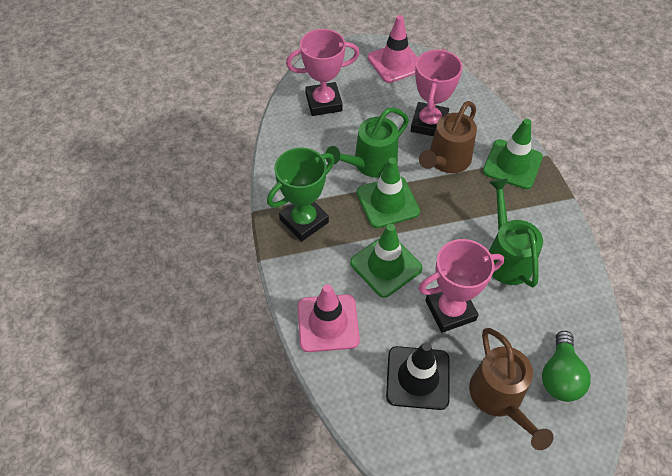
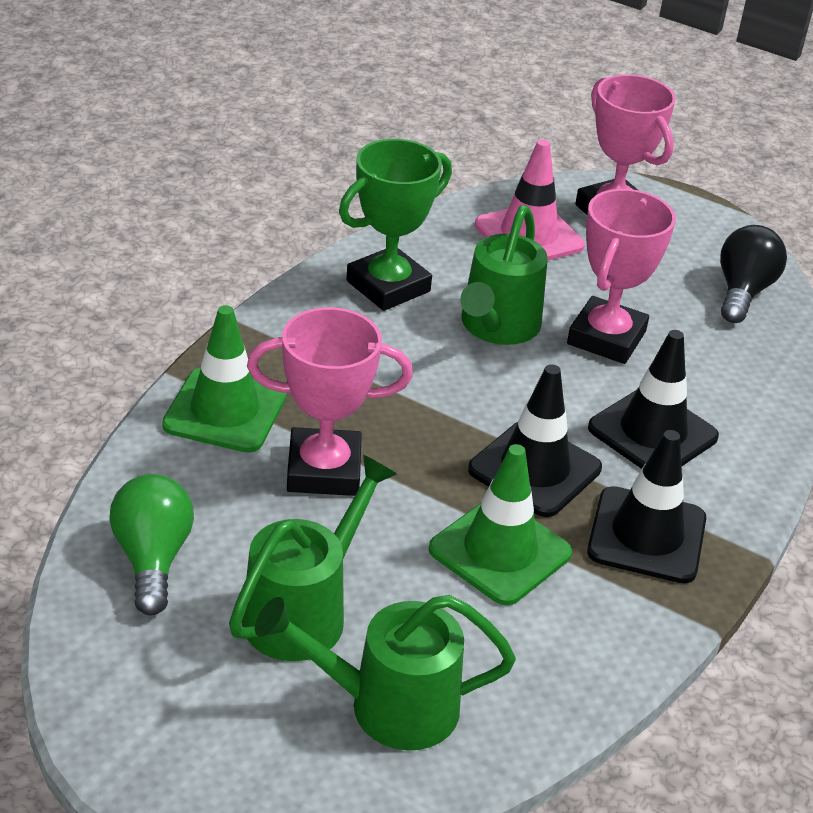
black light bulb: none = 0 -> [720,225,787,323] = 1
black traffic cone: [386,342,449,410] = 1 -> [468,364,602,517] [587,430,706,583] [588,330,719,469] = 3
brown watering can: [419,101,477,173] [469,328,554,450] = 2 -> none = 0
green traffic cone: [350,224,423,298] [356,158,420,228] [483,119,543,189] = 3 -> [162,305,286,453] [428,444,572,605] = 2
green watering can: [326,108,409,178] [489,179,543,288] = 2 -> [229,455,397,661] [255,595,516,751] [460,205,548,345] = 3
pink traffic cone: [298,284,360,352] [368,15,418,83] = 2 -> [475,139,585,260] = 1

